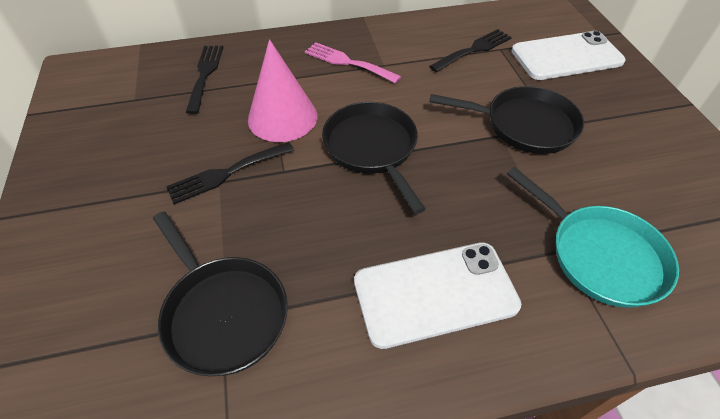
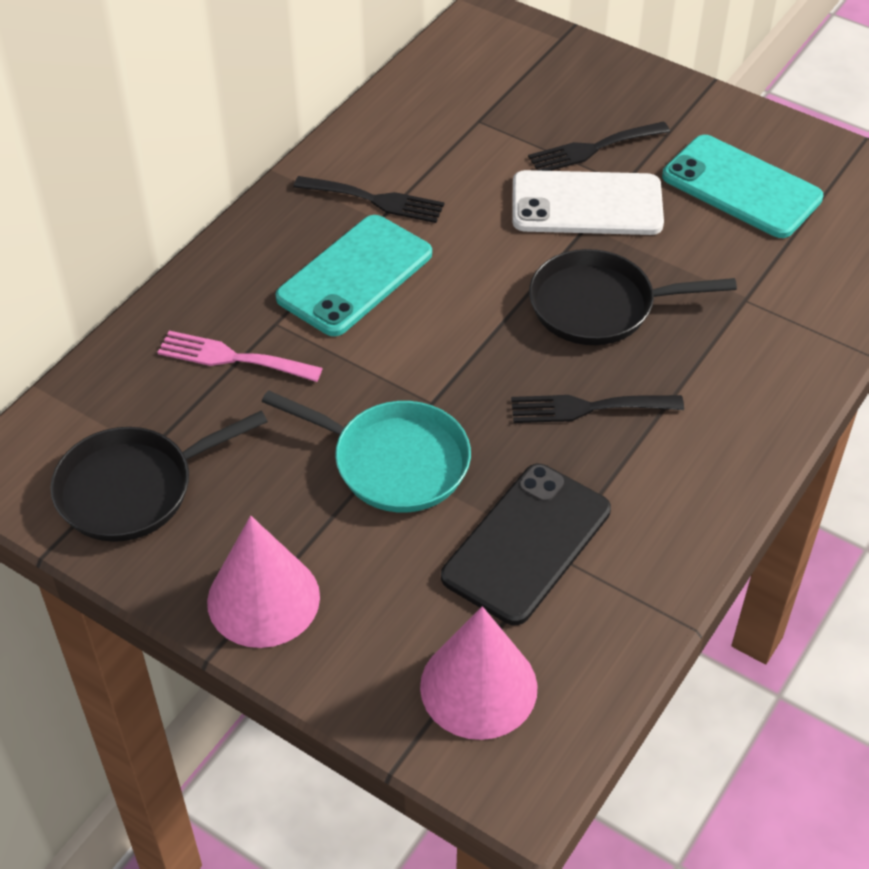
black pan: [153,211,288,376] [322,102,426,214] [430,86,584,154] = 3 -> [50,411,268,542] [529,249,737,345] = 2
black phone: none = 0 -> [441,464,611,625] = 1
pink cone: [248,39,318,142] = 1 -> [207,516,320,648] [420,606,538,740] = 2
turquoise phone: none = 0 -> [275,215,432,336] [662,135,823,238] = 2
white phone: [354,242,521,349] [512,31,626,80] = 2 -> [512,170,664,235] = 1

